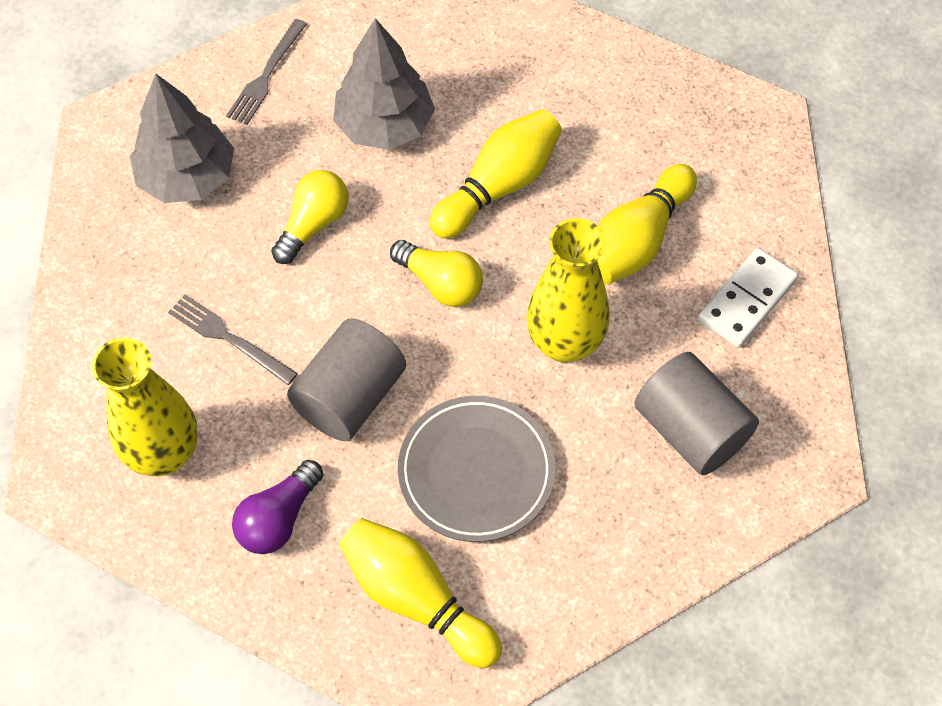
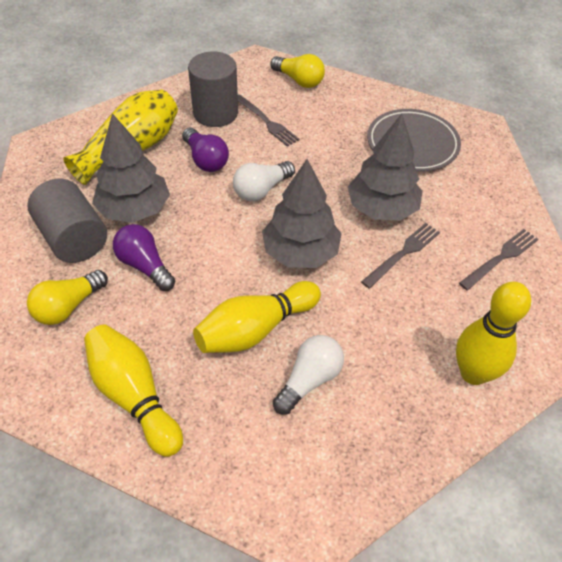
grey fork: [168,294,298,385] [226,19,307,125] = 2 -> [238,94,300,147] [361,223,440,289] [459,229,538,290] = 3
grey tree: [130,73,234,203] [333,18,435,150] = 2 -> [92,113,170,223] [262,159,342,268] [347,114,423,221] = 3
purple light bulb: [232,460,323,554] = 1 -> [113,224,175,291] [182,128,229,172] = 2
white domino: [698,248,798,348] = 1 -> none = 0
white light bulb: none = 0 -> [233,161,295,201] [273,335,344,415] = 2
yellow vase: [92,337,198,476] [526,218,610,363] = 2 -> [63,90,178,185] = 1

